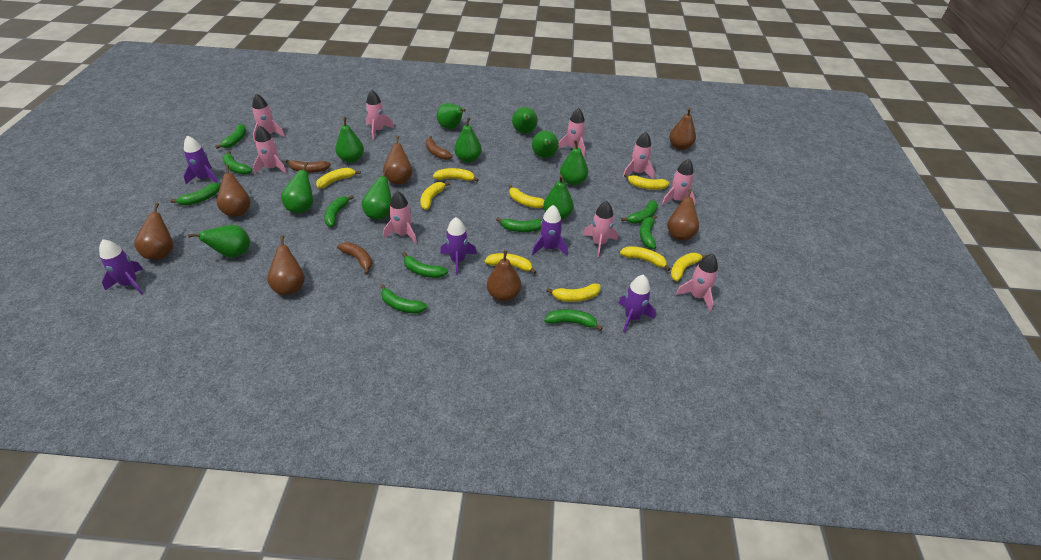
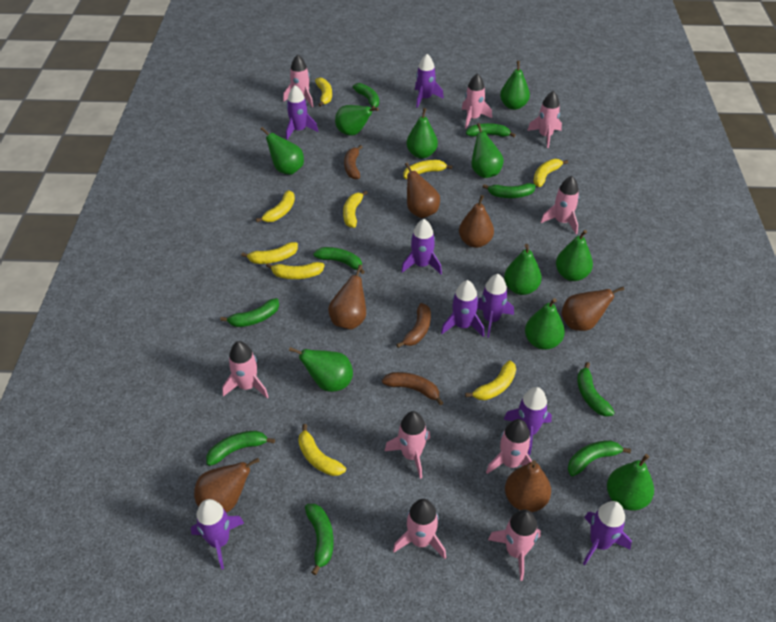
brown pear: [134,203,173,259] [216,165,251,217] [267,235,305,295] [383,136,412,184] [487,250,521,301] [667,188,699,240] [669,108,696,150] = 7 -> [194,458,260,513] [328,265,366,330] [405,162,440,218] [459,195,494,248] [505,460,551,512] [561,287,624,331] = 6
green banana: [170,183,220,205] [215,124,246,149] [223,151,252,175] [324,195,354,227] [380,284,427,314] [403,252,448,278] [496,218,542,232] [544,309,603,331] [621,200,658,224] [640,215,657,249] = 10 -> [206,431,275,466] [220,298,279,327] [305,504,334,575] [313,247,365,274] [353,83,379,111] [466,123,515,137] [483,183,536,198] [568,440,631,476] [577,362,615,416] = 9
purple rocket: [99,239,143,295] [184,136,218,184] [440,217,477,275] [532,205,568,255] [618,275,656,333] = 5 -> [191,499,244,570] [286,85,318,140] [401,219,442,274] [415,54,444,108] [441,280,485,337] [477,274,514,338] [503,387,552,455] [583,501,632,565] = 8

